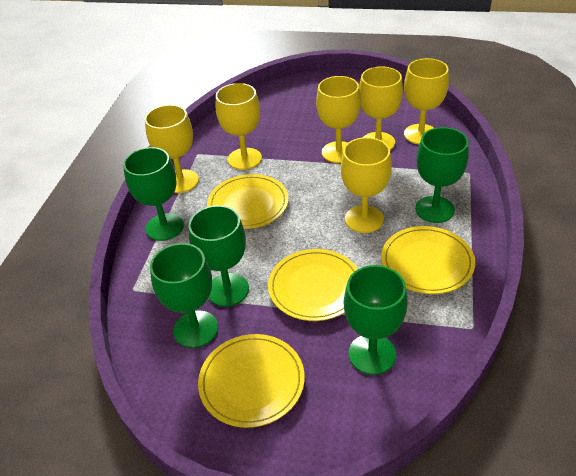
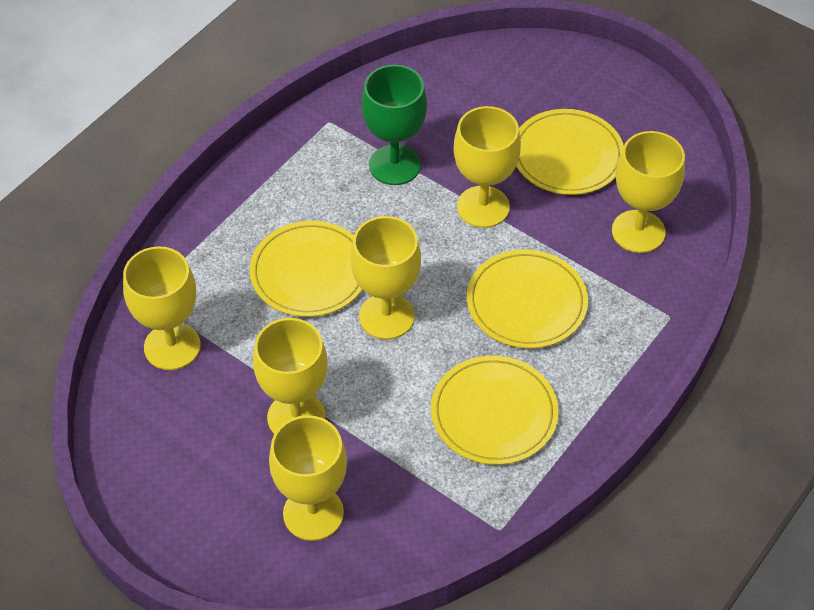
green goblet: [123,147,184,241] [150,243,218,348] [189,205,249,307] [344,265,408,375] [415,127,469,223] = 5 -> [361,65,427,185] = 1

